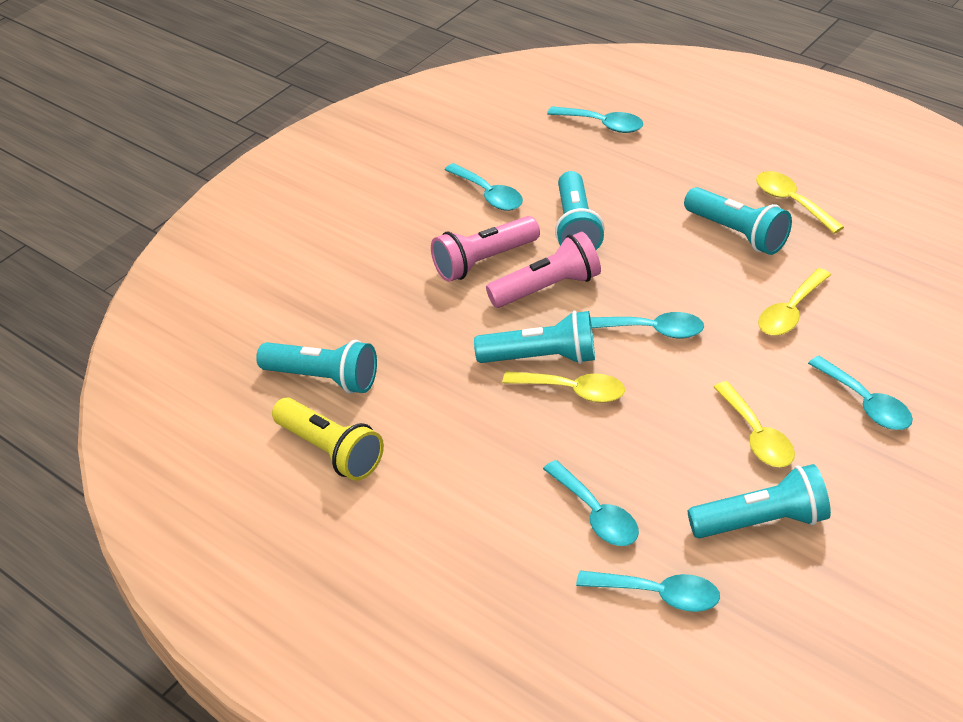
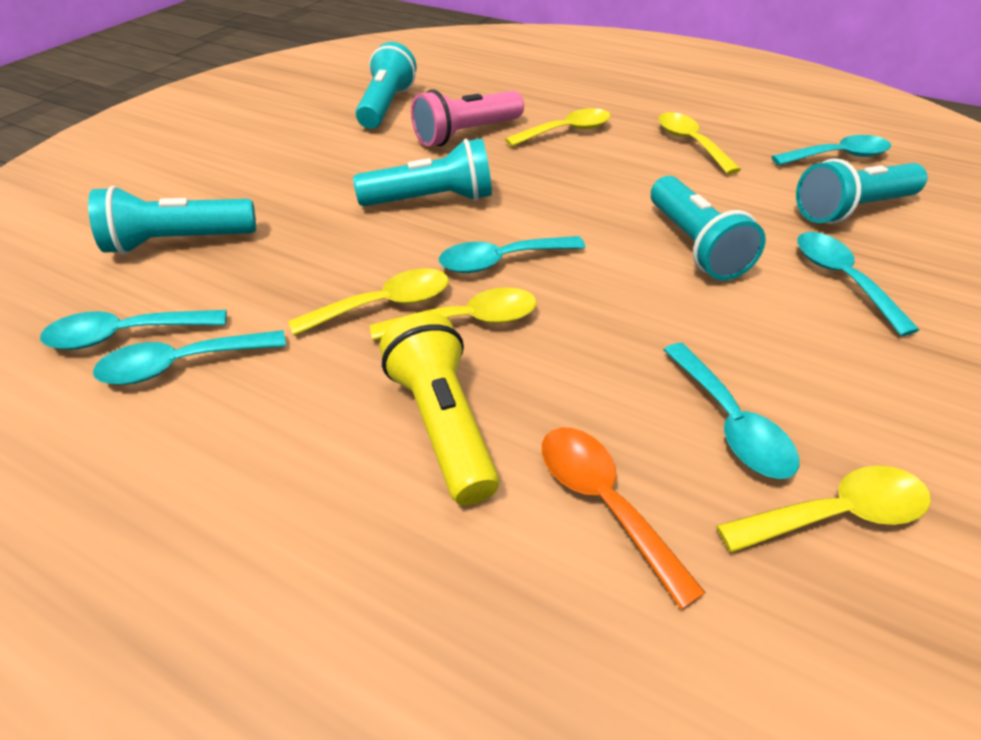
orange spoon: none = 0 -> [542,427,706,609] = 1
pink flashlight: [431,216,540,282] [486,231,601,308] = 2 -> [411,89,524,146] = 1
yellow spoon: [502,371,625,403] [713,381,795,467] [756,171,844,234] [758,268,831,336] = 4 -> [288,268,449,336] [370,287,537,341] [505,108,611,147] [658,112,741,174] [716,466,931,553] = 5

